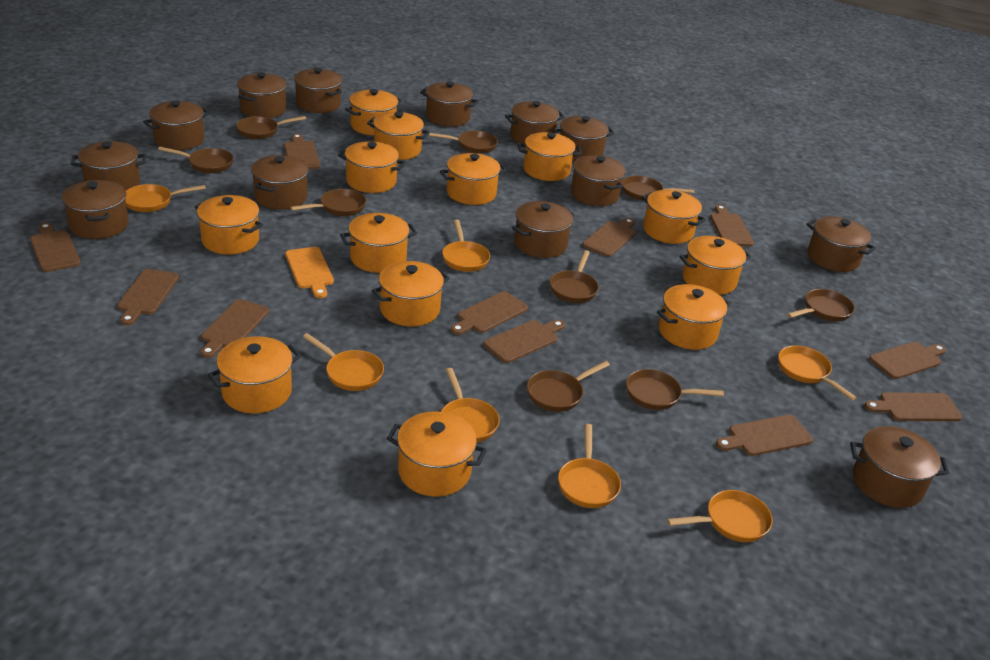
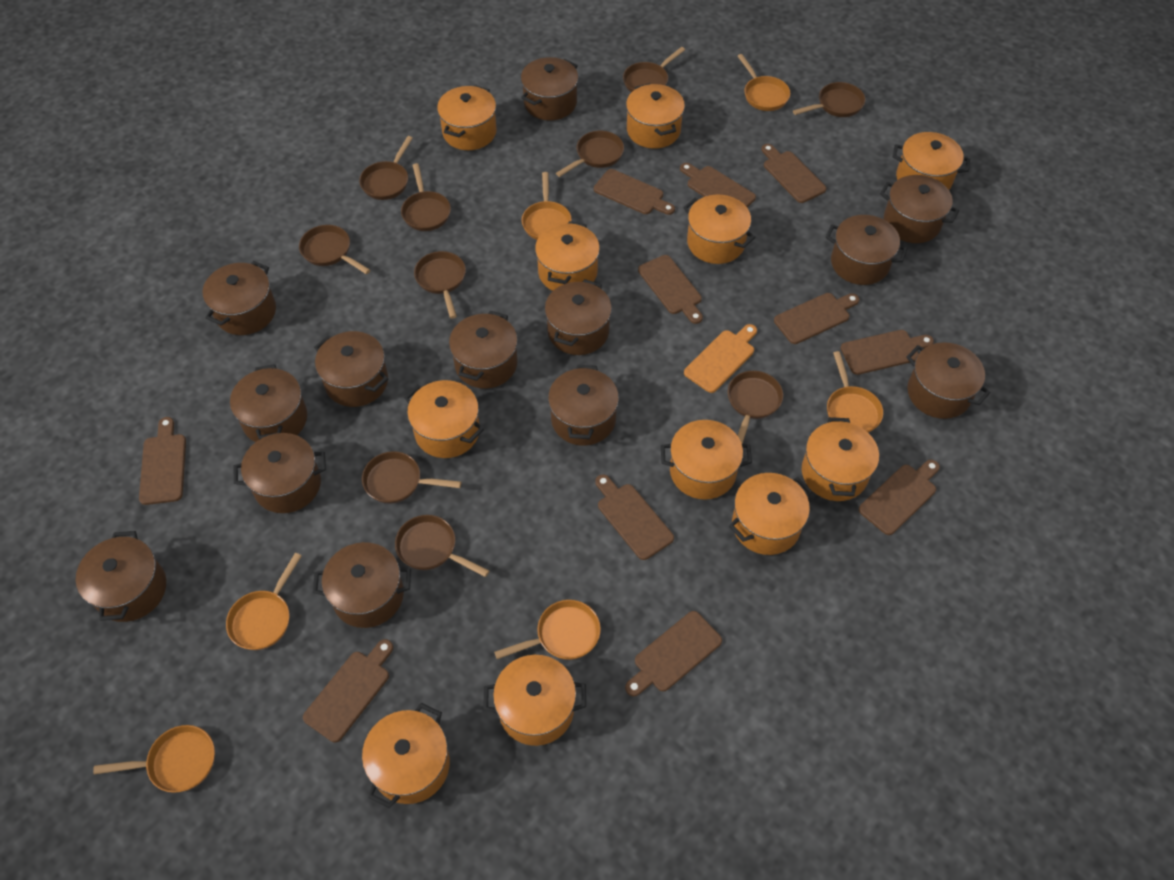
brown pan: [158,147,234,173] [236,116,306,139] [290,189,366,216] [429,131,498,153] [527,361,610,412] [550,250,599,303] [622,176,695,201] [626,369,724,410] [787,289,855,321] = 9 -> [299,225,370,274] [359,136,413,200] [362,451,461,504] [395,515,489,577] [401,163,451,231] [414,251,466,319] [556,131,624,177] [623,47,685,92] [728,371,783,444] [793,82,865,117] = 10
orange pan: [125,184,206,212] [303,333,384,391] [441,368,500,442] [442,220,490,272] [558,424,621,508] [667,490,773,542] [778,345,857,401] = 7 -> [93,725,215,793] [226,553,302,650] [494,600,601,660] [522,172,572,240] [738,54,790,111] [827,351,883,433] = 6
orange pot: [195,195,263,254] [207,336,301,413] [338,141,406,193] [340,213,417,273] [345,89,402,136] [367,112,430,160] [372,261,450,327] [387,411,487,497] [440,153,507,205] [518,132,582,181] [642,190,706,244] [657,284,730,350] [679,236,751,295] = 13 -> [362,703,450,808] [405,380,484,458] [437,85,497,150] [483,655,586,746] [535,221,600,291] [626,83,685,149] [661,420,752,500] [683,195,755,264] [729,473,812,555] [802,417,879,501] [893,132,970,190] = 11

